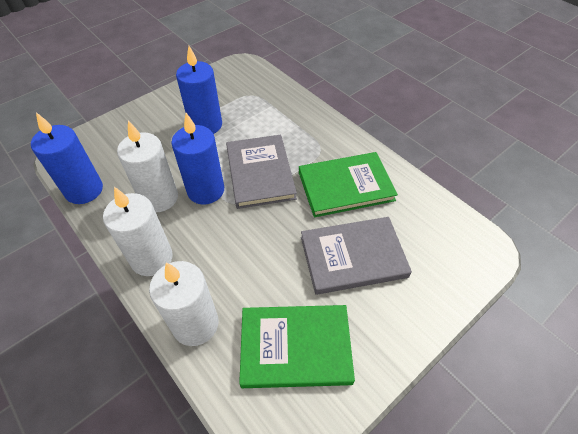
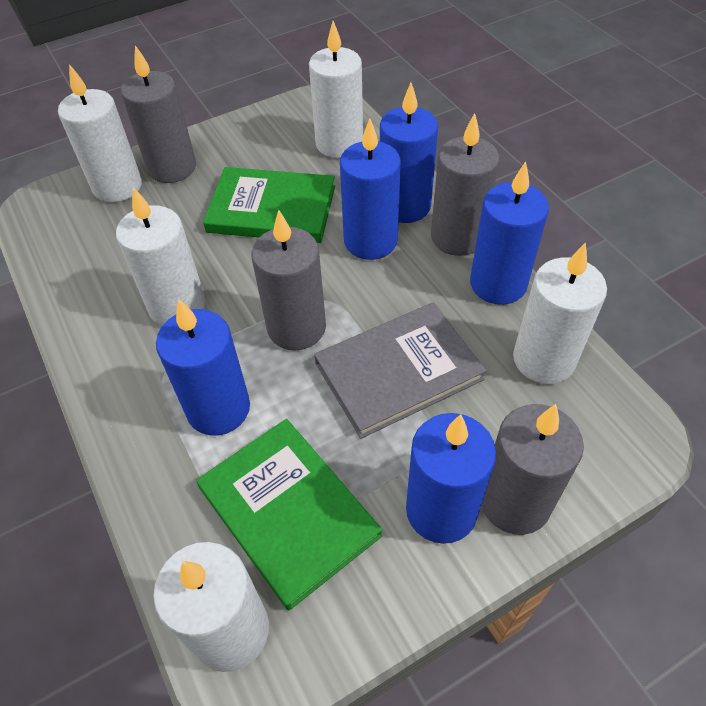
blue candle: [31,112,103,204] [171,113,224,204] [176,46,222,134] = 3 -> [156,299,250,436] [340,118,401,260] [380,83,438,223] [406,413,496,544] [470,161,549,305] = 5
grey book: [226,135,297,209] [301,217,412,295] = 2 -> [314,302,486,439] = 1
grey candle: none = 0 -> [121,45,196,183] [251,210,326,351] [431,113,500,256] [481,404,584,535] = 4
white candle: [103,187,173,276] [117,121,178,212] [149,261,218,346] = 3 -> [58,64,142,202] [116,187,205,325] [153,542,269,672] [309,21,363,158] [513,242,607,384] = 5

